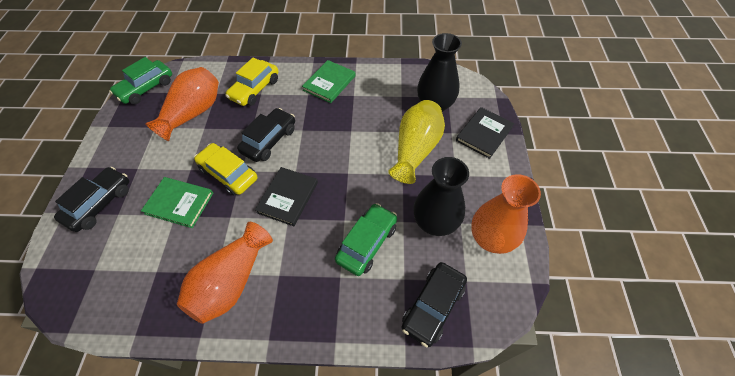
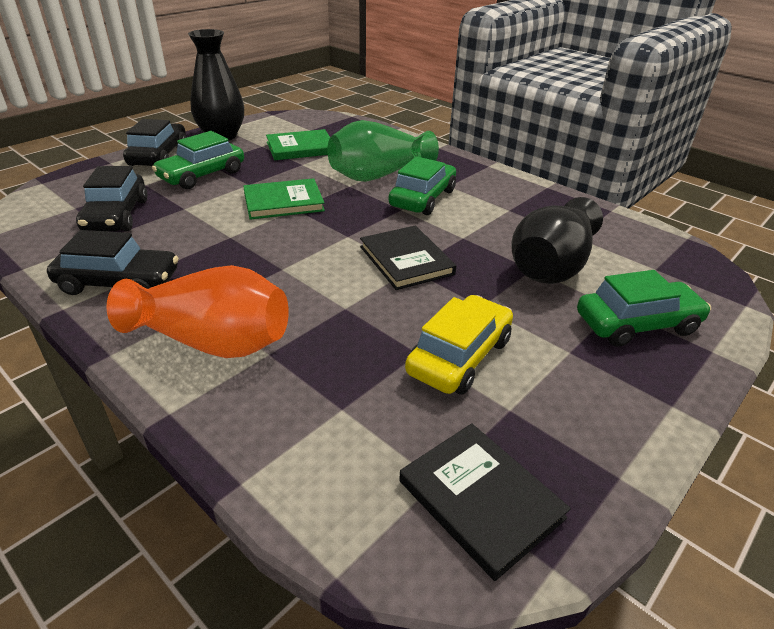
green car: [109,57,172,104] [335,203,397,276] = 2 -> [152,131,244,189] [389,157,456,215] [577,270,711,347] = 3
green vase: none = 0 -> [327,120,439,182] = 1
orange vase: [145,67,219,141] [177,222,273,324] [471,174,541,254] = 3 -> [107,265,289,358] = 1
yellow car: [194,143,257,196] [225,58,279,106] = 2 -> [405,295,513,395] = 1
yellow vase: [388,100,445,184] = 1 -> none = 0

